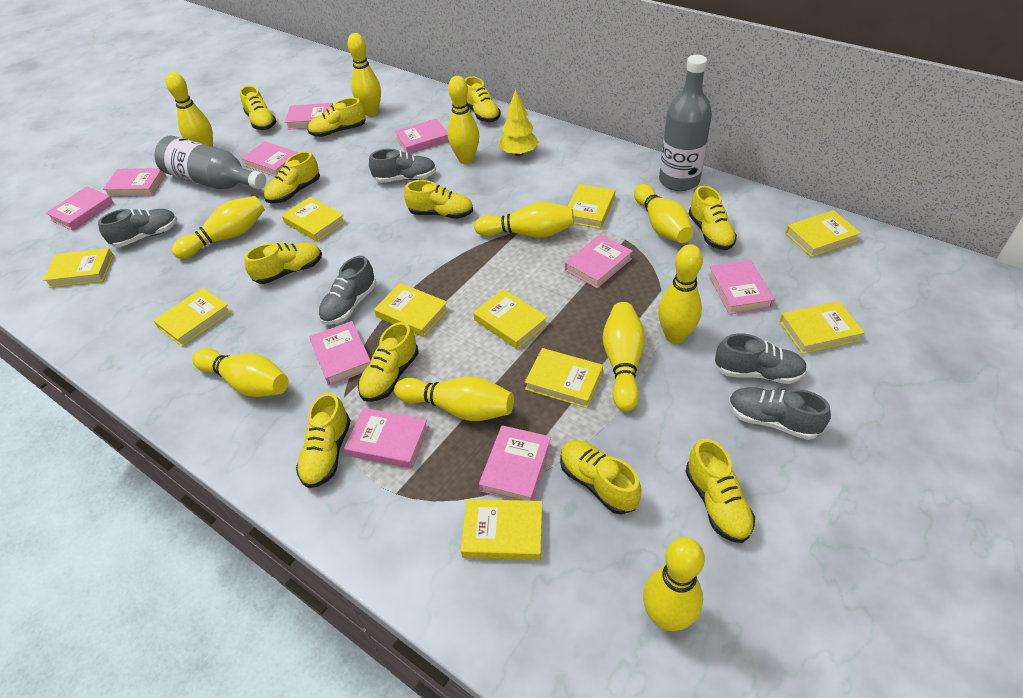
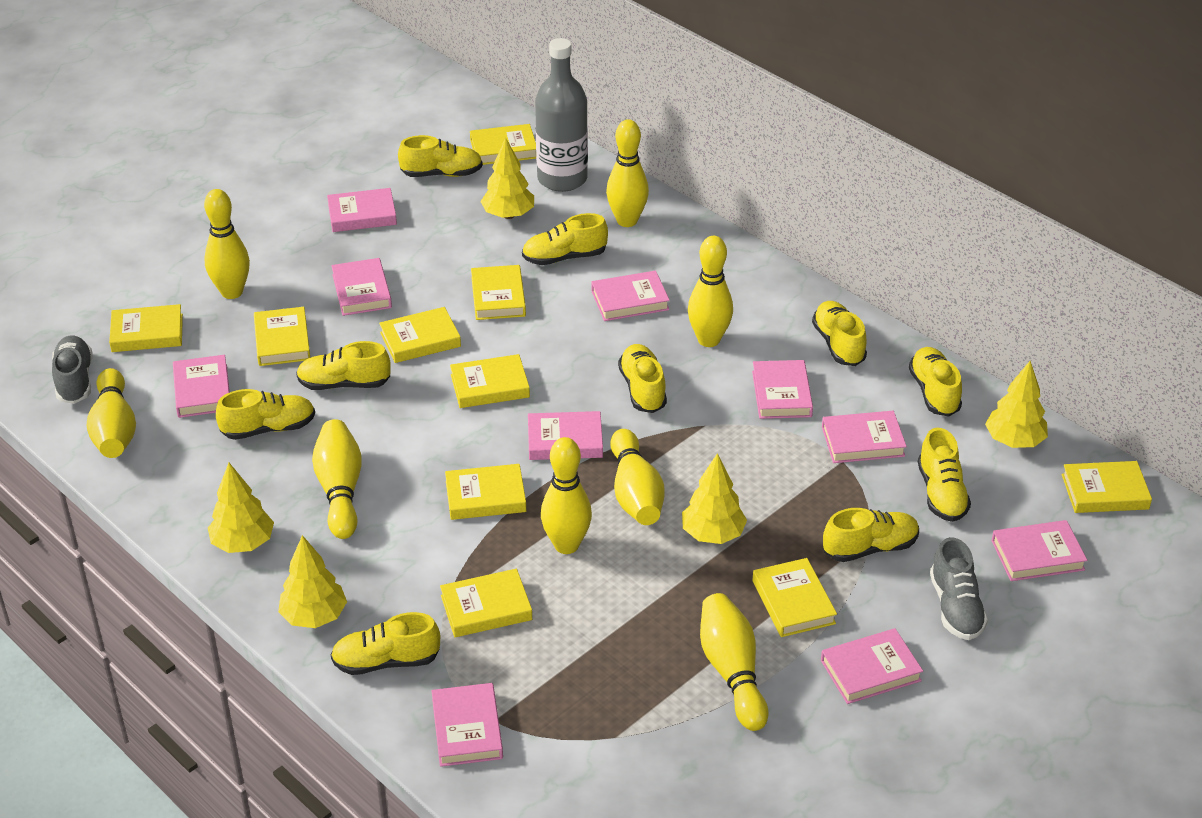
grey bottle: [154,136,266,189] [659,55,712,191] = 2 -> [535,38,588,192] = 1
grey shoe: [98,209,177,247] [318,256,376,325] [369,149,436,183] [715,334,807,384] [729,387,831,440] = 5 -> [52,335,93,404] [930,537,988,640] = 2
yellow bowling pin: [166,72,213,147] [171,196,265,259] [192,348,289,397] [347,33,381,116] [394,376,514,421] [448,76,479,164] [474,202,574,238] [603,302,645,412] [634,184,693,243] [643,537,705,631] [658,244,703,344] = 11 -> [87,368,136,458] [204,189,250,299] [312,419,362,539] [541,437,592,554] [606,119,649,227] [610,429,665,525] [688,236,733,347] [700,593,768,731] = 8
yellow shoe: [240,86,276,130] [244,243,322,284] [264,151,320,203] [296,393,351,488] [308,98,366,137] [358,322,419,402] [404,180,473,219] [465,76,501,122] [560,440,641,514] [685,439,755,543] [689,186,737,250] = 11 -> [216,389,315,440] [296,341,391,390] [330,612,440,675] [398,135,483,177] [522,213,608,265] [618,344,667,413] [812,301,867,366] [823,508,919,562] [909,347,962,417] [918,428,971,522] = 10
yellow tree: [499,89,539,156] = 1 -> [208,463,274,553] [278,535,347,628] [480,137,534,219] [682,453,747,544] [985,361,1048,448] = 5

